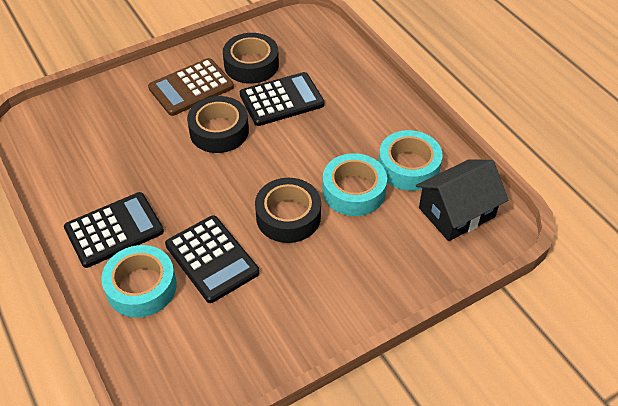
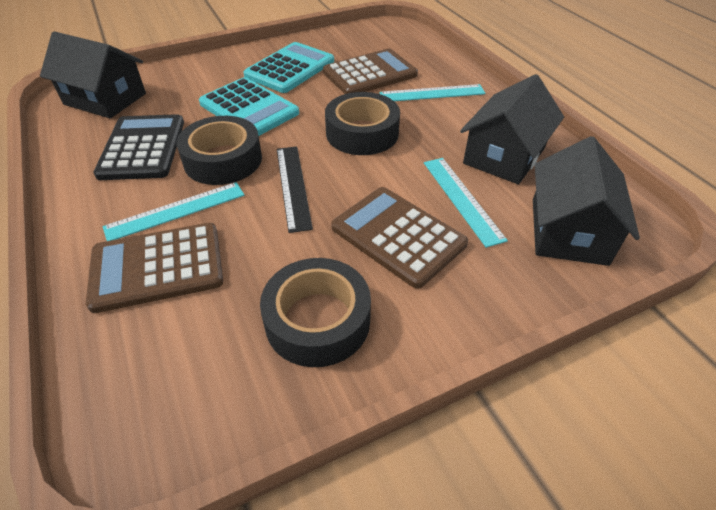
black calculator: [64,192,164,268] [165,215,260,303] [240,72,325,126] = 3 -> [93,114,184,180] = 1
black house: [416,159,508,241] = 1 -> [40,31,146,118] [460,74,564,184] [533,136,640,266] = 3
black ruler: none = 0 -> [277,146,313,233] = 1
brown calculator: [148,58,234,116] = 1 -> [86,223,223,313] [323,49,418,94] [331,187,468,289] = 3
turquoise calculator: none = 0 -> [199,77,299,136] [243,42,334,93] = 2
turquoise ruler: none = 0 -> [102,182,245,241] [379,84,485,101] [424,158,508,248] = 3
turquoise tape: [101,245,177,318] [323,153,387,216] [378,130,443,191] = 3 -> none = 0

